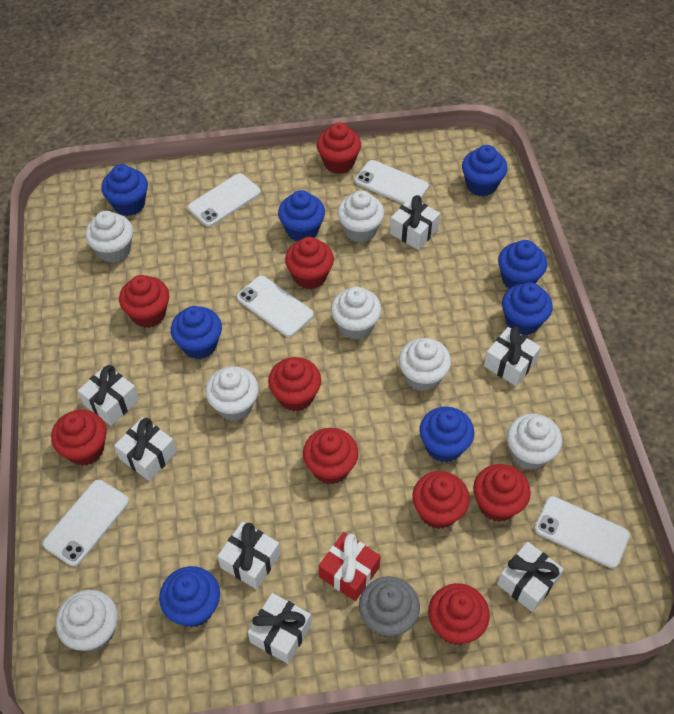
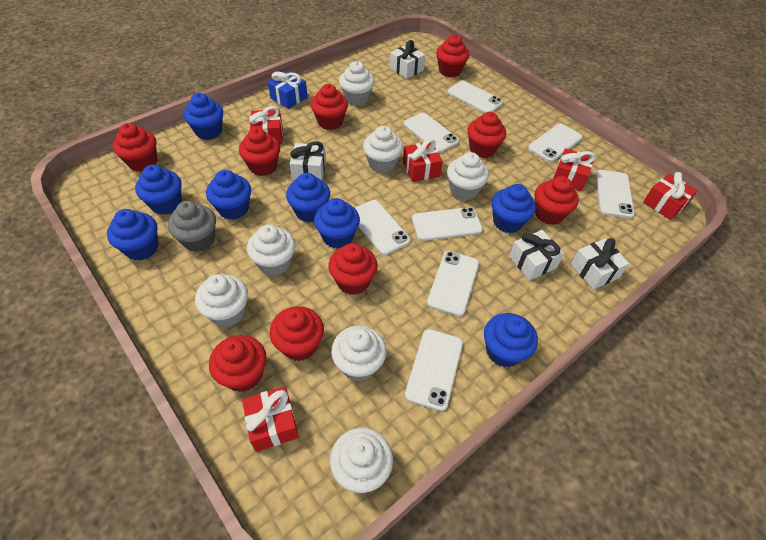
blue gift: none = 0 -> [268,71,308,109] = 1
red gift: [319,532,381,601] = 1 -> [242,386,299,452] [249,106,283,144] [403,139,443,182] [553,148,595,191] [643,172,697,220] = 5
white gift: [78,365,139,426] [114,417,177,481] [218,521,280,589] [248,593,311,664] [390,195,440,250] [484,326,541,386] [497,542,564,612] = 7 -> [290,141,326,180] [390,40,425,79] [509,230,564,280] [571,238,629,290] = 4
white phone: [43,480,129,566] [188,173,261,227] [237,276,314,337] [355,160,429,204] [534,496,630,568] = 5 -> [355,200,410,255] [404,113,459,153] [405,329,463,411] [412,207,483,241] [427,251,479,316] [447,80,503,113] [528,124,582,162] [596,170,635,218] = 8

